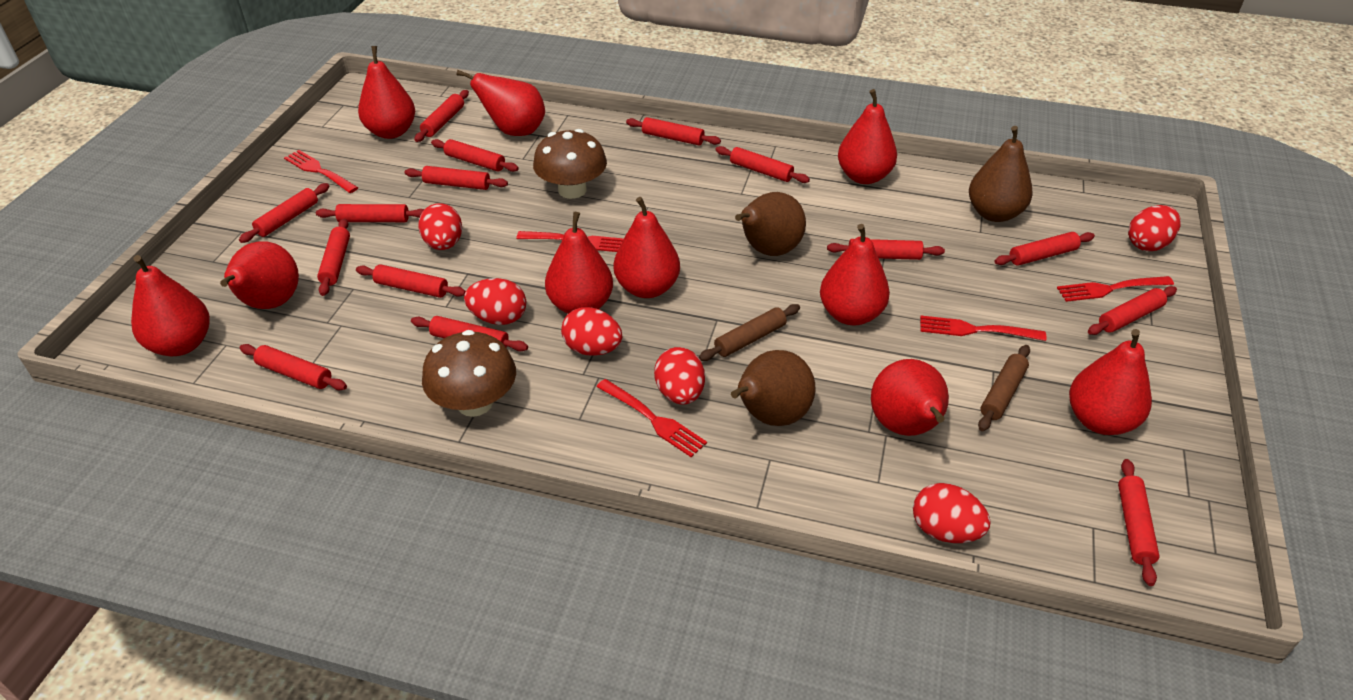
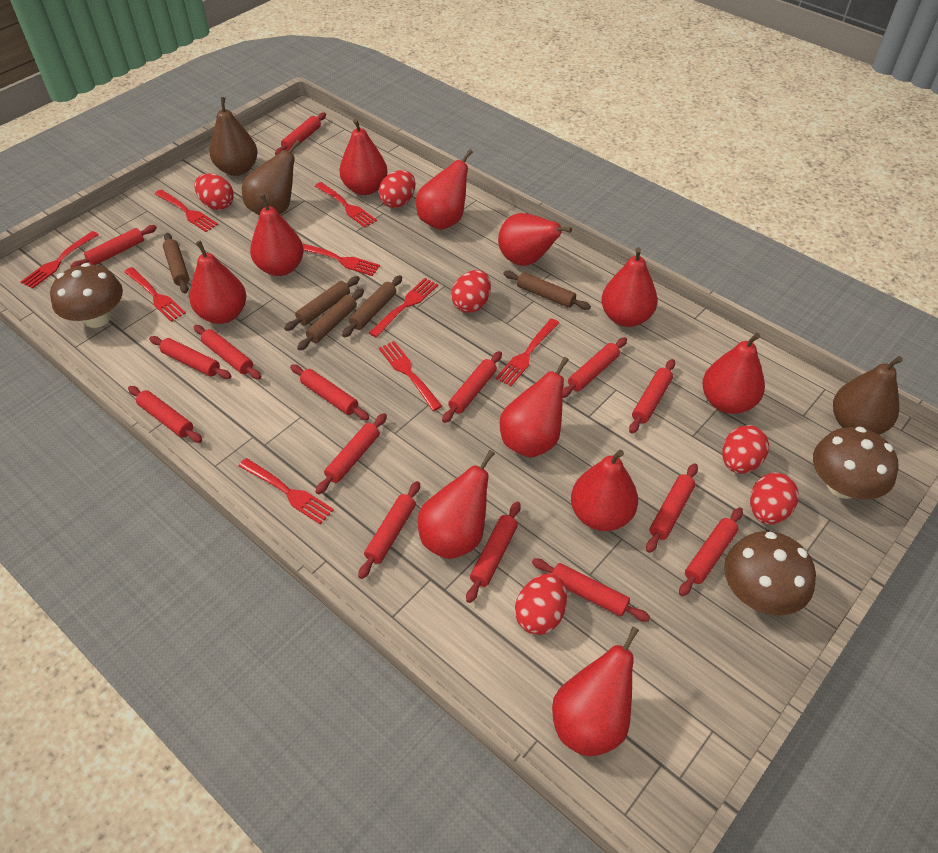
brown mushroom: [422,330,516,417] [533,129,607,199] = 2 -> [50,263,123,328] [724,531,816,615] [813,427,899,499] = 3
brown rolling pin: [699,304,800,361] [978,345,1030,431] = 2 -> [163,233,189,294] [284,276,360,331] [297,289,364,351] [342,275,402,337] [503,271,591,310] = 5
red fork: [284,150,358,193] [516,231,624,252] [596,379,707,457] [920,316,1046,341] [1057,276,1174,302] = 5 -> [21,231,99,289] [124,267,186,322] [155,190,218,232] [239,458,334,524] [302,243,380,276] [315,182,377,228] [369,278,438,338] [379,341,442,411] [496,318,559,386] = 9
red pear: [131,255,210,356] [220,241,299,309] [358,46,415,139] [457,70,545,136] [545,212,613,314] [614,197,680,298] [820,224,890,326] [838,89,897,184] [871,359,949,436] [1069,329,1152,435] = 10 -> [189,241,246,324] [250,194,304,276] [339,118,388,195] [416,149,473,230] [418,450,495,559] [498,213,572,266] [500,357,569,458] [552,627,639,756] [571,450,638,531] [601,247,658,327] [702,333,765,414] = 11

